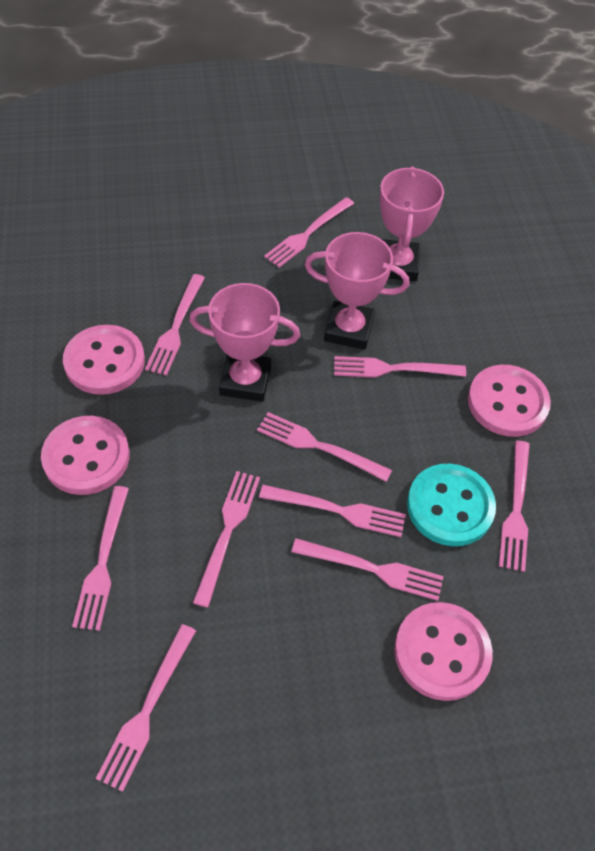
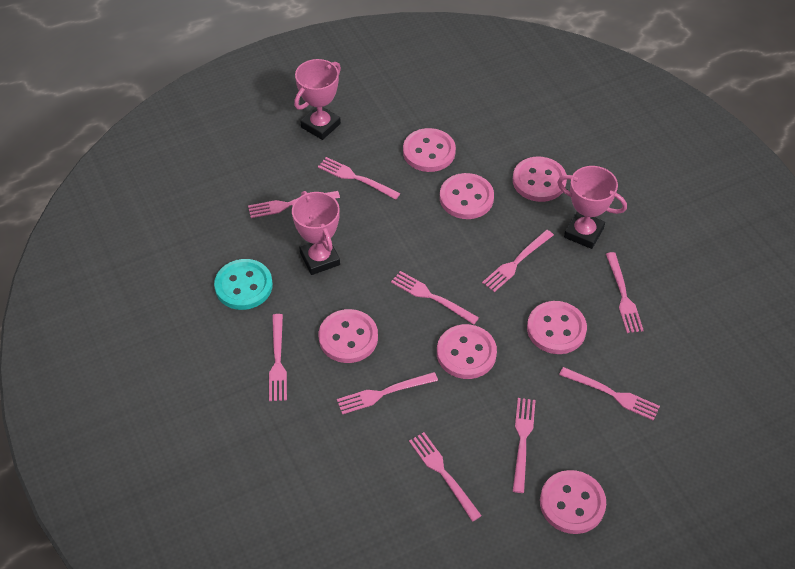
pink button: [41,416,130,495] [63,325,145,395] [394,602,493,701] [468,365,551,437] = 4 -> [319,309,378,363] [403,128,456,172] [437,324,497,379] [440,173,494,219] [513,157,567,202] [527,301,587,354] [540,470,606,534] = 7

